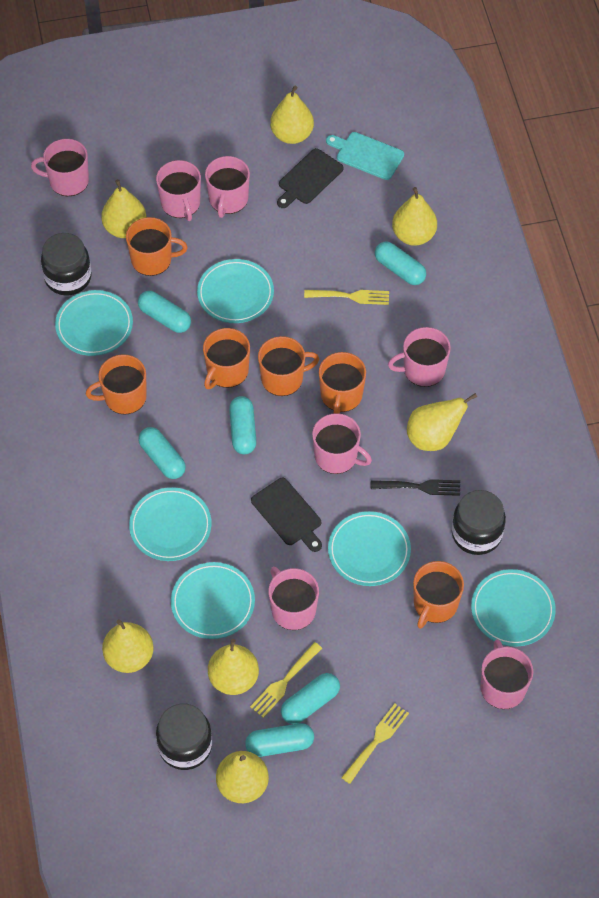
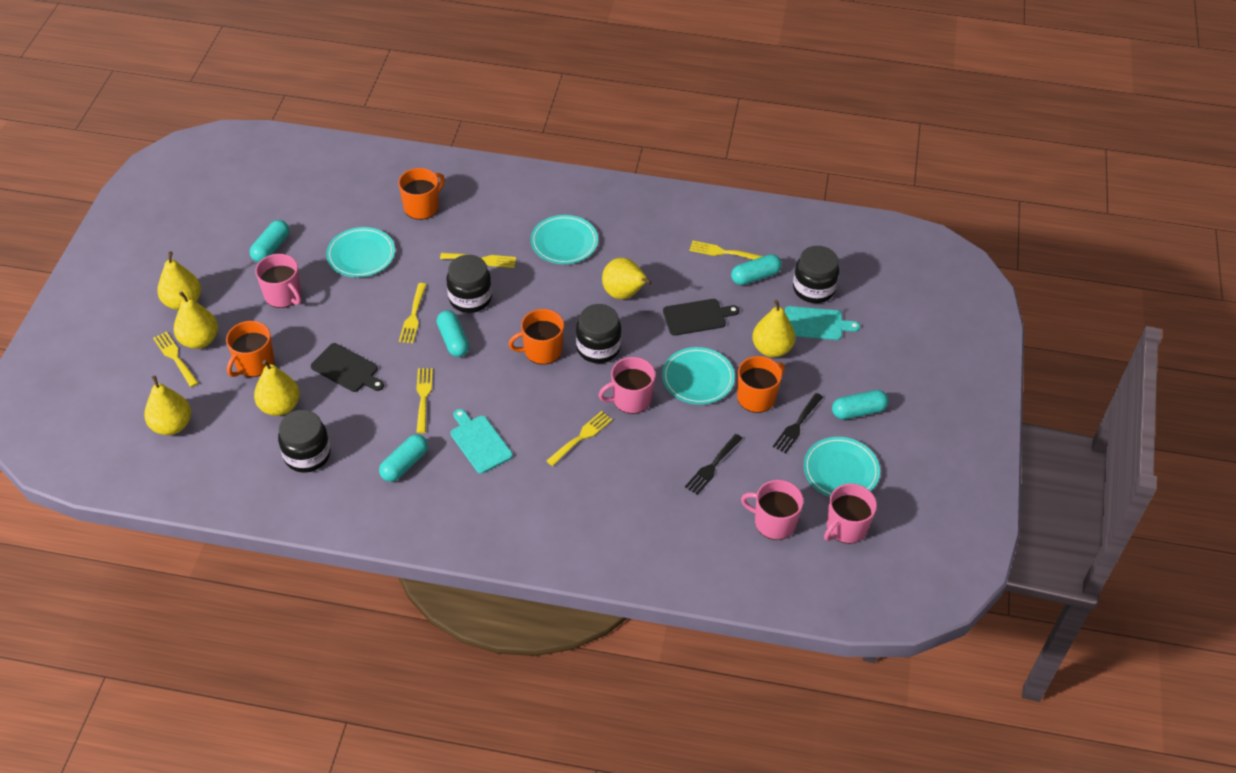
black fork: [371,479,460,496] = 1 -> [685,434,743,495] [773,393,823,454] = 2
black jar: [41,233,92,295] [156,704,212,770] [452,490,506,555] = 3 -> [278,410,331,473] [447,255,492,313] [576,304,622,363] [793,246,839,303] = 4
orange mug: [86,354,147,414] [126,217,188,276] [203,328,250,389] [258,336,319,396] [319,352,366,414] [413,561,464,629] = 6 -> [226,321,275,377] [398,168,445,220] [508,309,564,365] [737,356,785,413] = 4
pink mug: [31,139,89,196] [156,160,201,221] [205,156,250,218] [268,567,319,630] [312,413,372,474] [388,327,451,387] [481,639,533,709] = 7 -> [255,254,301,308] [598,357,655,414] [741,480,804,540] [824,484,877,544] = 4
turquoise capsule: [138,291,191,333] [138,427,186,479] [229,396,256,454] [245,723,314,757] [281,673,340,724] [375,242,426,285] = 6 -> [250,220,289,262] [379,434,428,482] [437,310,469,357] [731,254,782,285] [832,390,889,420] = 5
turquoise cutting board: [326,132,404,180] = 1 -> [451,409,513,473] [785,306,860,340] = 2
turquoise plate: [55,290,133,356] [129,487,212,561] [171,562,255,639] [197,259,274,323] [328,511,411,586] [471,569,556,647] = 6 -> [326,227,395,277] [531,215,598,264] [662,347,735,405] [803,437,880,497] = 4
yellow fork: [250,642,322,718] [304,290,389,305] [341,704,409,784] = 3 -> [153,332,198,387] [399,283,427,344] [416,368,433,433] [440,253,516,268] [546,411,612,466] [689,240,763,260] = 6
yellow pear: [101,179,147,238] [102,619,154,673] [208,639,259,695] [216,751,269,803] [270,85,314,144] [392,187,437,246] [407,393,477,451] = 7 -> [144,376,191,435] [157,251,201,310] [174,291,218,349] [254,360,300,416] [602,258,652,299] [752,300,795,357] = 6

